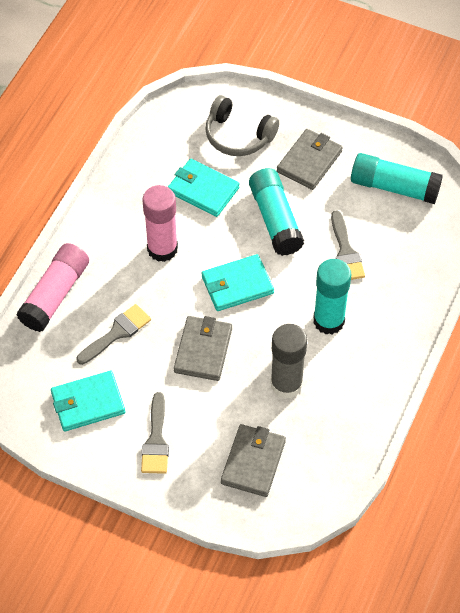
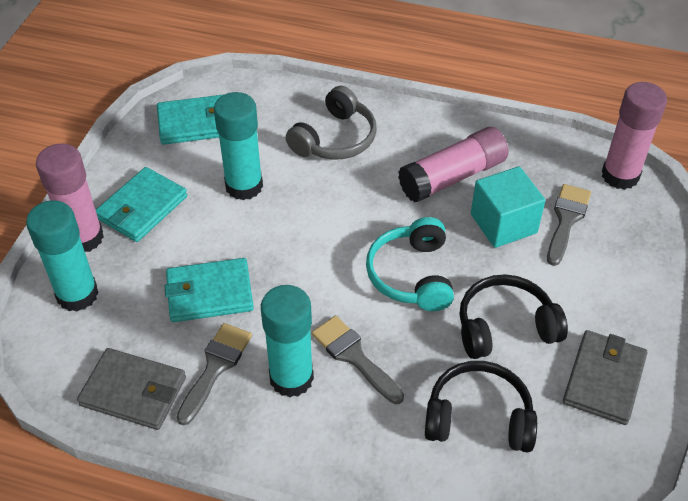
black headphones: none = 0 -> [425,361,537,452] [460,274,568,359] = 2
grey glue stick: [270,324,307,399] = 1 -> none = 0
grey wallet: [174,316,232,381] [221,424,286,497] [277,129,343,190] = 3 -> [77,348,186,430] [563,330,647,425] = 2
pink glue stick: [16,243,89,332] [142,185,178,262] = 2 -> [36,143,104,252] [398,127,509,203] [602,82,667,190] = 3
turquoise cube: none = 0 -> [471,166,546,248] = 1
turquoise headphones: none = 0 -> [366,217,454,311] = 1

